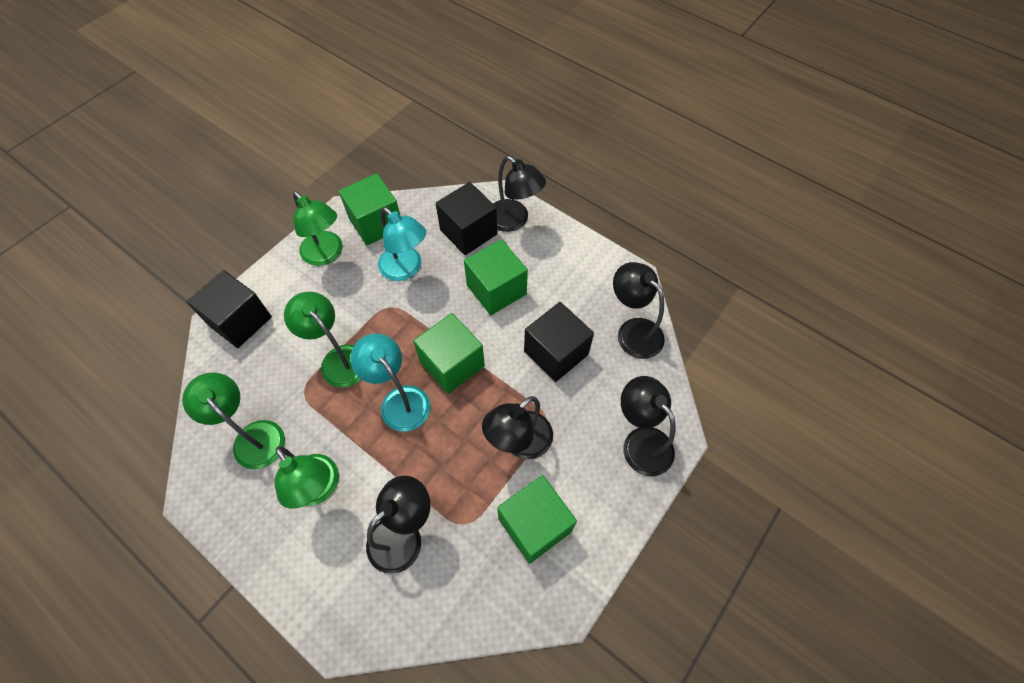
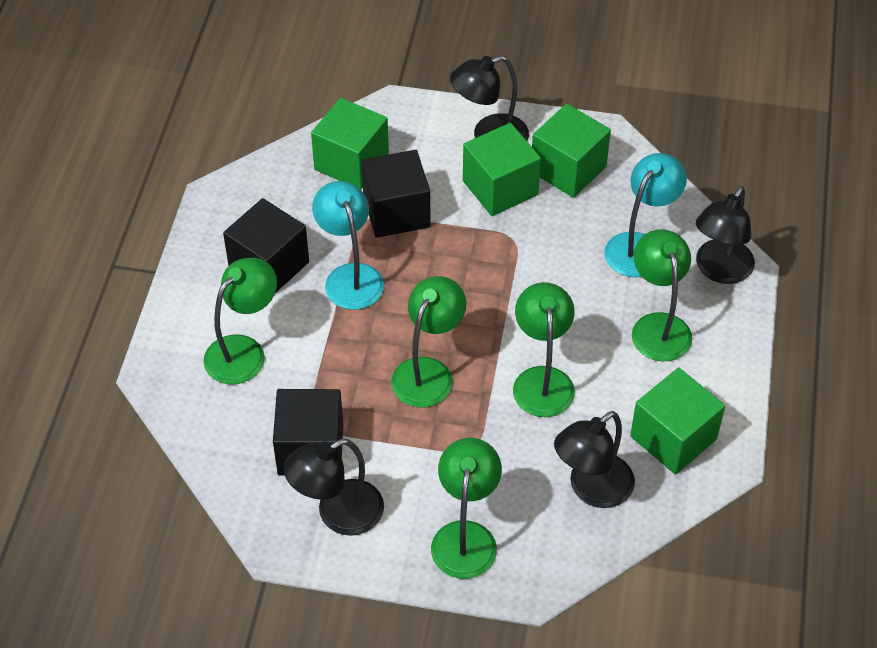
black lamp: [366,476,430,574] [482,396,553,459] [493,156,546,232] [613,262,664,359] [621,376,675,476] = 5 -> [283,439,384,536] [450,56,529,141] [554,411,635,508] [696,186,755,284] = 4
green lamp: [182,372,285,469] [275,446,339,509] [284,292,362,388] [293,191,343,266] = 4 -> [203,258,277,384] [391,276,466,408] [431,438,502,579] [513,282,575,417] [632,229,692,361] = 5

